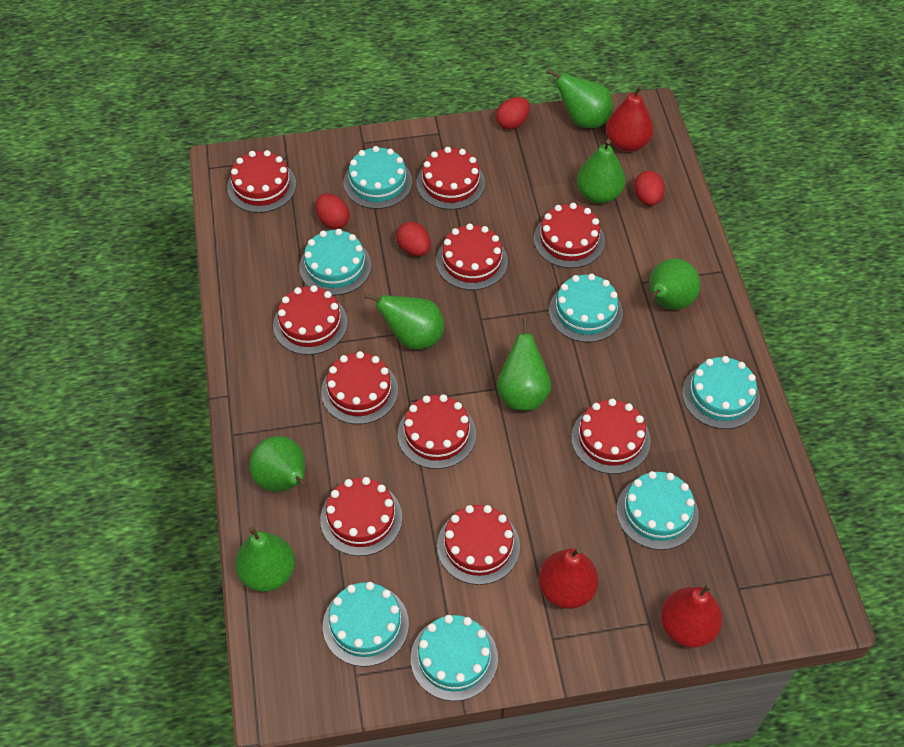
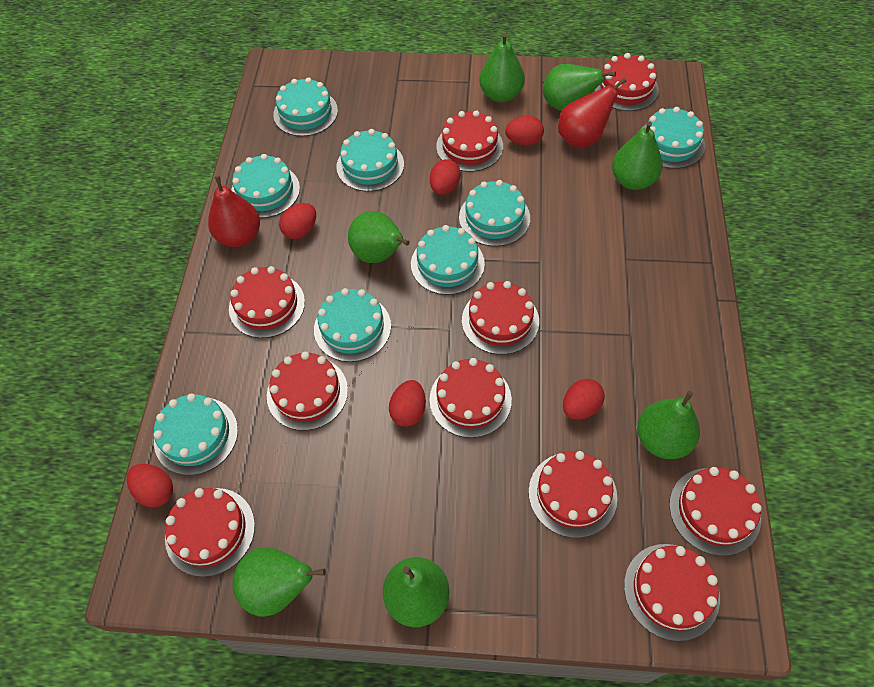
red egg: [316,194,350,229] [396,222,431,256] [496,97,530,130] [634,171,665,206] = 4 -> [127,464,173,507] [279,203,316,239] [389,380,426,427] [430,159,461,195] [505,116,544,146] [563,379,605,420] = 6
red pear: [539,548,598,609] [606,86,653,152] [661,584,722,648] = 3 -> [208,176,260,247] [558,78,627,148] = 2
turquoise cake: [299,229,371,295] [323,582,409,667] [344,146,412,209] [411,615,498,701] [549,274,623,342] [616,471,699,550] [682,356,760,429] = 7 -> [154,393,238,475] [231,154,300,218] [273,77,338,136] [314,288,391,362] [336,129,404,192] [411,225,485,295] [459,180,530,246] [640,107,705,169] = 8

